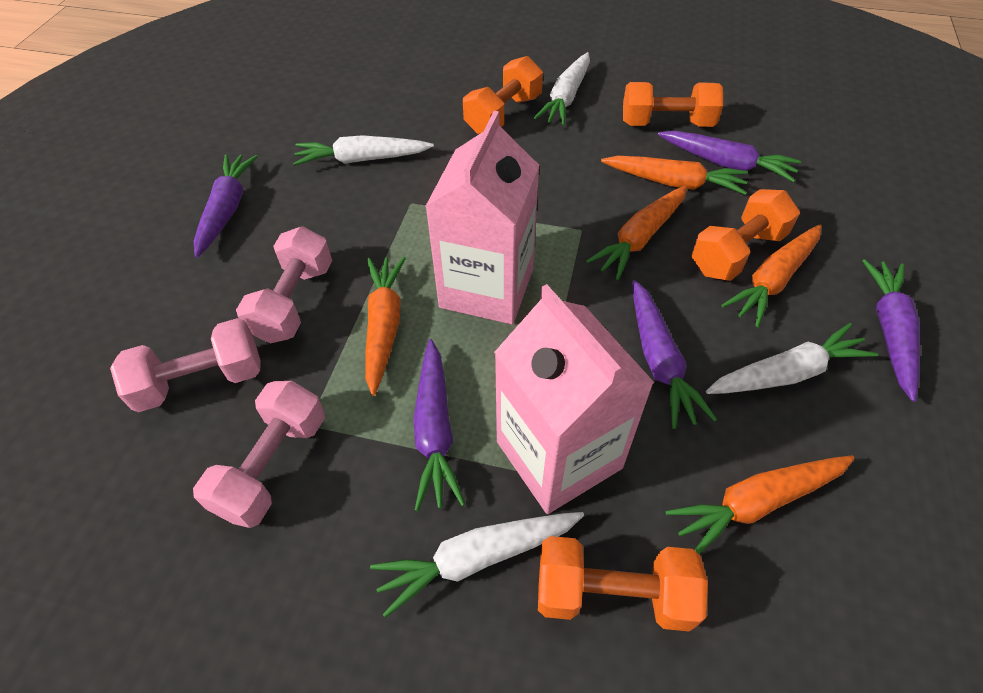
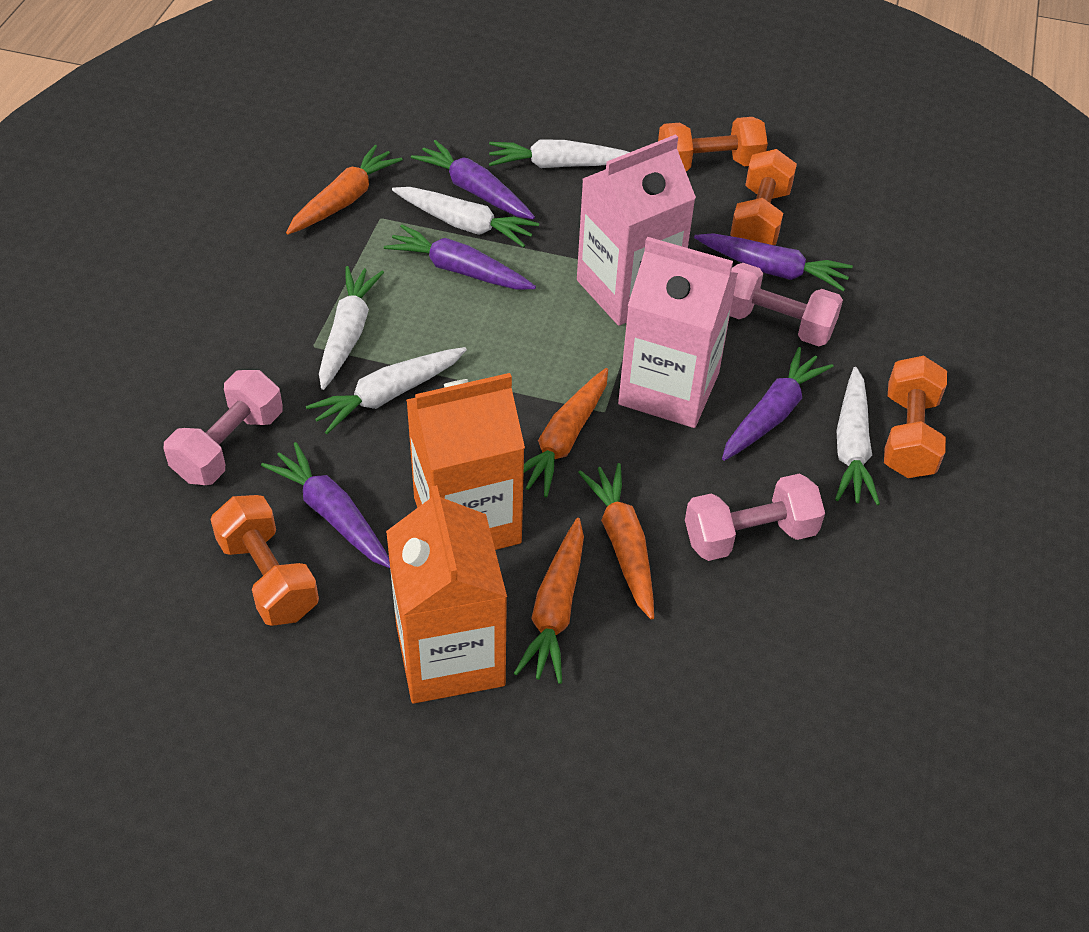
orange carrot: [365,256,406,396] [586,185,687,280] [601,156,748,195] [665,456,855,554] [721,225,822,327] = 5 -> [286,145,403,234] [514,518,584,684] [524,368,608,497] [578,463,654,620] = 4
orange carton: none = 0 -> [386,485,507,703] [406,373,525,550] = 2
white carrot: [293,135,434,166] [370,512,584,618] [534,52,590,125] [706,323,879,394] = 4 -> [306,347,467,434] [319,266,384,390] [392,187,539,248] [489,140,630,168] [835,367,880,506] = 5

